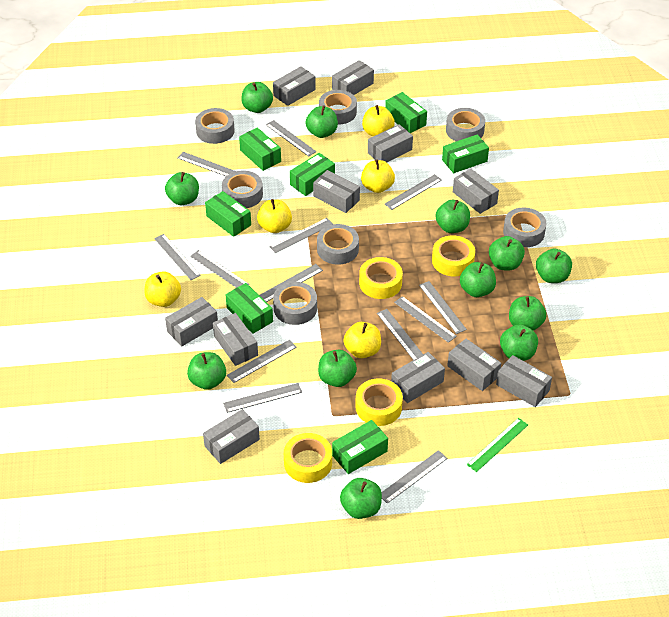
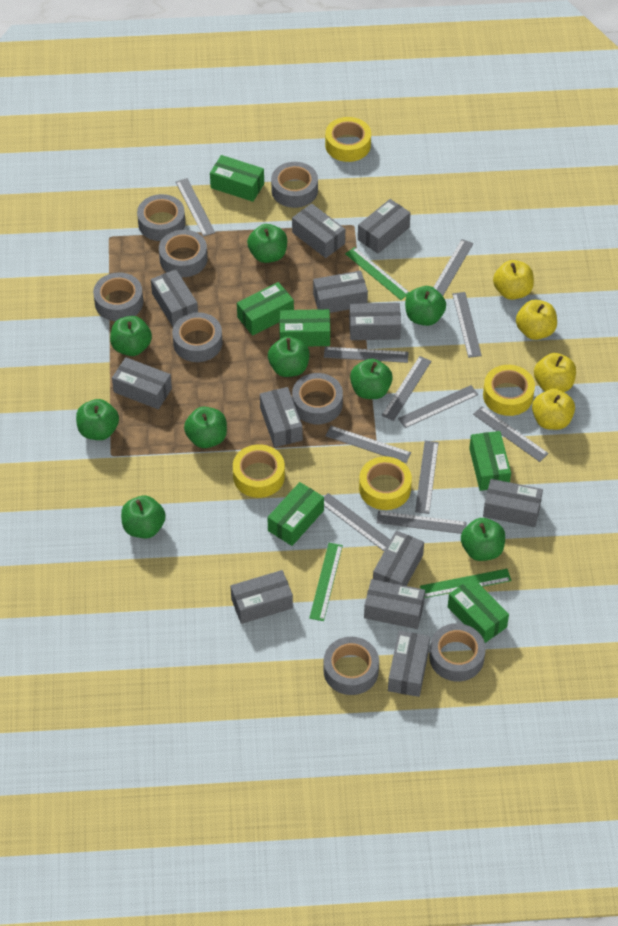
green apple: [165,172,199,205] [187,352,226,390] [241,82,273,113] [306,105,338,138] [318,350,357,387] [340,478,382,519] [436,200,470,233] [460,262,496,297] [489,236,525,270] [500,324,538,361] [509,296,546,331] [536,248,572,283] = 12 -> [76,399,119,440] [110,316,152,356] [121,495,166,538] [184,407,227,448] [247,224,287,263] [268,336,310,377] [350,359,393,399] [405,286,446,326] [461,518,505,561] = 9
green box: [205,191,251,237] [226,283,273,334] [239,127,281,171] [290,153,335,196] [332,420,388,474] [385,92,427,133] [442,135,489,173] = 7 -> [210,155,264,202] [237,282,294,336] [267,482,324,546] [279,309,330,347] [448,577,509,643] [469,431,511,491] = 6
green ruler: [467,418,528,472] = 1 -> [309,543,343,621] [345,247,410,300] [420,569,511,598] = 3
grey box: [165,297,218,346] [203,409,260,464] [213,313,258,366] [273,66,316,106] [313,170,360,213] [332,60,374,95] [368,124,413,162] [391,352,445,403] [447,339,501,391] [453,169,499,214] [496,355,552,407] = 11 -> [112,357,172,409] [151,269,198,327] [231,570,293,624] [260,387,303,447] [292,203,345,258] [313,271,368,313] [349,303,401,340] [358,199,411,254] [364,579,425,629] [373,531,424,586] [388,631,430,697] [483,479,543,527] = 12
grey ruler: [154,234,201,280] [178,152,236,176] [190,250,249,288] [223,383,302,413] [227,340,297,383] [259,264,323,302] [266,120,316,157] [269,218,333,253] [377,309,423,360] [381,450,447,504] [385,174,442,210] [394,296,457,343] [419,281,467,334] = 13 -> [176,178,215,237] [324,347,409,363] [324,493,390,551] [326,426,411,463] [376,511,467,534] [381,356,432,421] [398,385,478,428] [415,441,439,514] [433,239,474,296] [452,292,482,358] [473,406,549,462] = 11
grey tape: [195,108,235,144] [222,171,263,208] [273,282,317,325] [317,224,359,265] [319,90,357,125] [446,108,485,141] [503,208,547,247] = 7 -> [93,272,143,321] [137,194,185,241] [159,230,207,277] [172,312,223,362] [271,162,318,208] [292,373,343,424] [323,637,379,695] [429,623,486,682] = 8
yellow apple: [145,271,181,307] [257,199,292,233] [343,322,381,358] [361,159,395,193] [362,105,395,136] = 5 -> [493,260,534,300] [516,300,557,340] [532,388,575,430] [534,353,576,392] = 4

